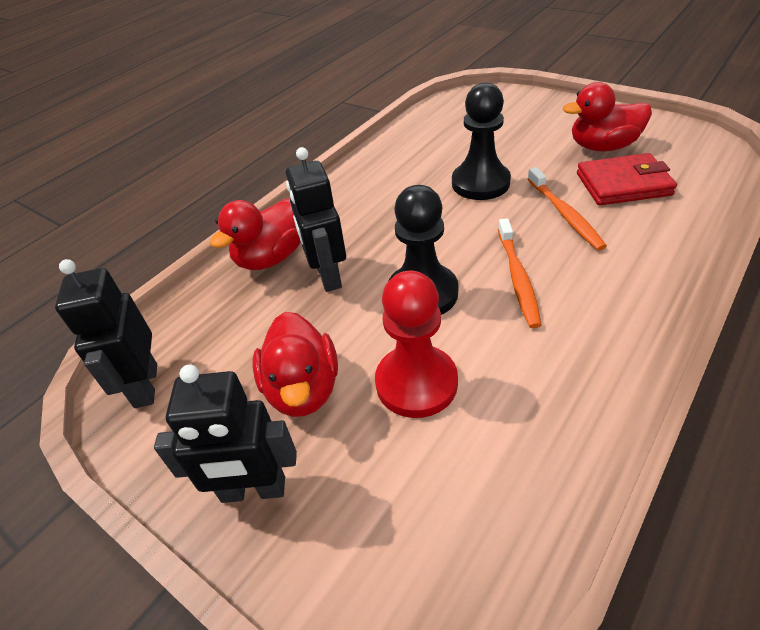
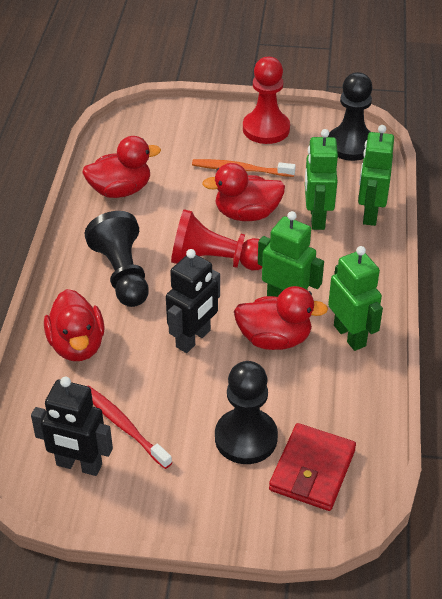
black pawn: [388,185,458,315] [452,82,511,200] = 2 -> [85,211,149,307] [215,361,278,464] [328,72,372,161] = 3
black robot: [55,259,157,408] [154,364,297,503] [286,147,346,292] = 3 -> [31,376,113,476] [166,249,220,353] = 2
green robot: none = 0 -> [258,211,324,297] [305,129,338,230] [328,246,383,351] [358,125,394,226] = 4
orange toothbrush: [498,218,542,328] [528,167,607,251] = 2 -> [192,159,296,177] = 1
red duck: [210,199,301,270] [253,312,338,417] [563,82,652,152] = 3 -> [44,289,105,361] [82,136,161,198] [202,163,285,221] [234,286,328,350] = 4
red pawn: [375,271,458,418] = 1 -> [171,209,262,270] [243,57,290,144] = 2
red toothbrush: none = 0 -> [88,385,172,469] = 1

